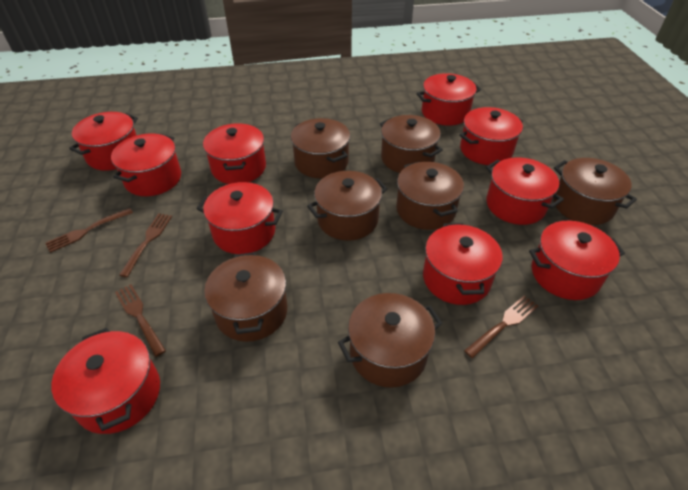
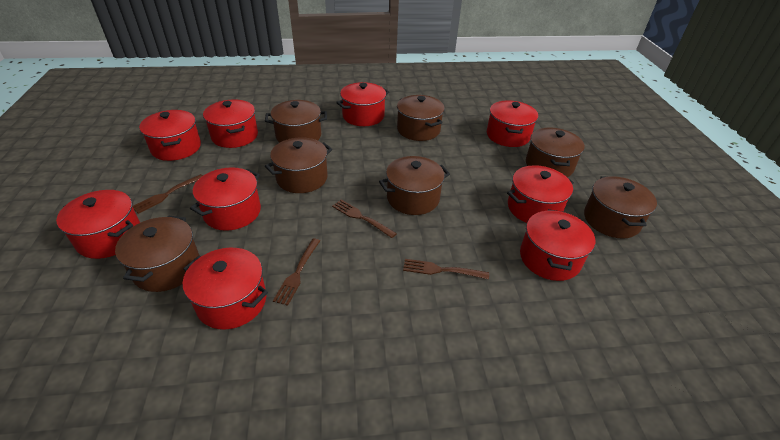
red pot: [51,328,160,434] [69,112,138,171] [111,133,181,196] [197,182,283,254] [203,123,266,184] [417,73,481,126] [423,223,503,305] [460,107,523,165] [486,157,564,225] [529,221,625,300] = 10 -> [56,190,140,259] [139,110,201,161] [183,248,268,330] [190,167,261,231] [203,99,258,148] [336,82,389,126] [487,100,538,147] [507,165,574,223] [520,209,595,281] = 9

